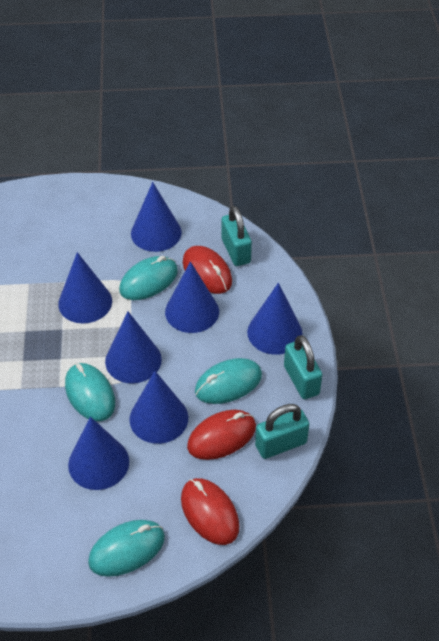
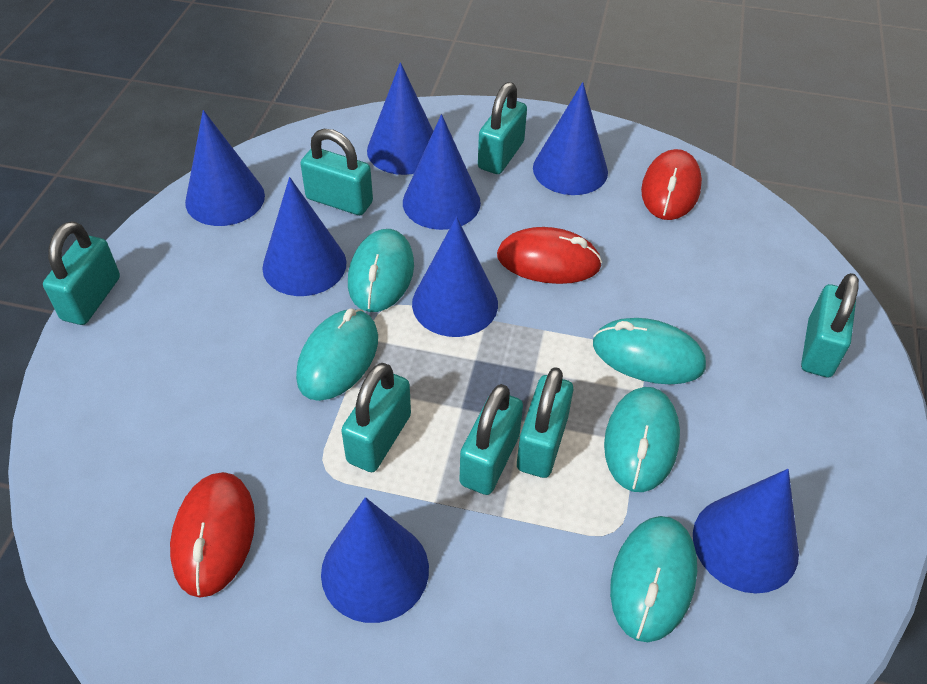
blue cone: [58,252,112,324] [68,417,129,490] [105,312,162,383] [129,371,188,444] [131,182,182,252] [165,261,219,333] [247,283,302,355] = 7 -> [185,110,265,226] [262,177,347,296] [321,497,429,623] [367,62,433,175] [403,114,481,230] [412,217,498,337] [533,82,608,195] [693,469,799,594] = 8
turquoise mouse: [65,363,115,421] [88,520,165,577] [119,256,178,300] [195,358,262,404] = 4 -> [296,309,378,401] [348,229,414,312] [593,318,706,384] [604,387,680,492] [610,516,697,642] = 5
turquoise padlock: [222,206,252,266] [255,404,309,459] [284,335,322,399] = 3 -> [43,221,120,325] [300,129,373,215] [341,363,411,472] [459,384,523,495] [478,82,527,174] [517,367,573,478] [801,273,859,378] = 7

